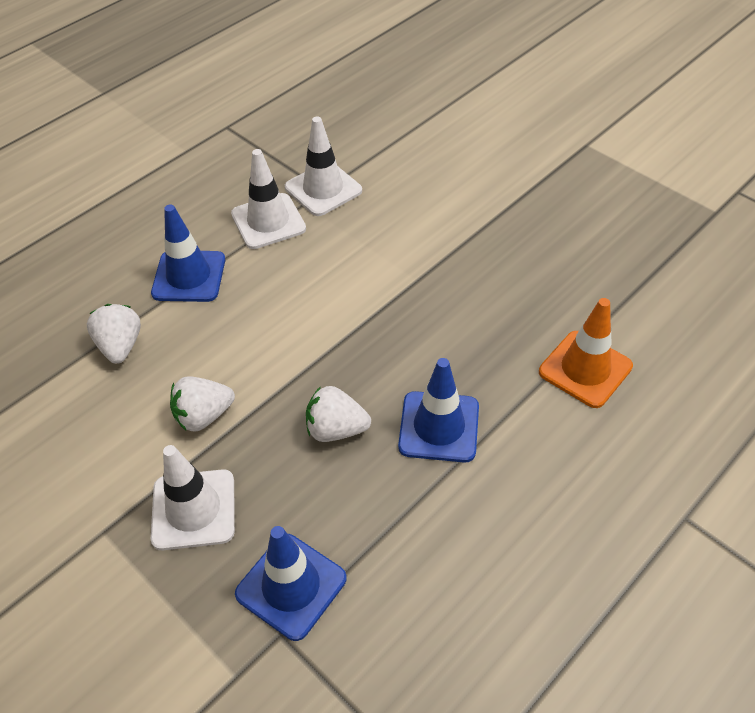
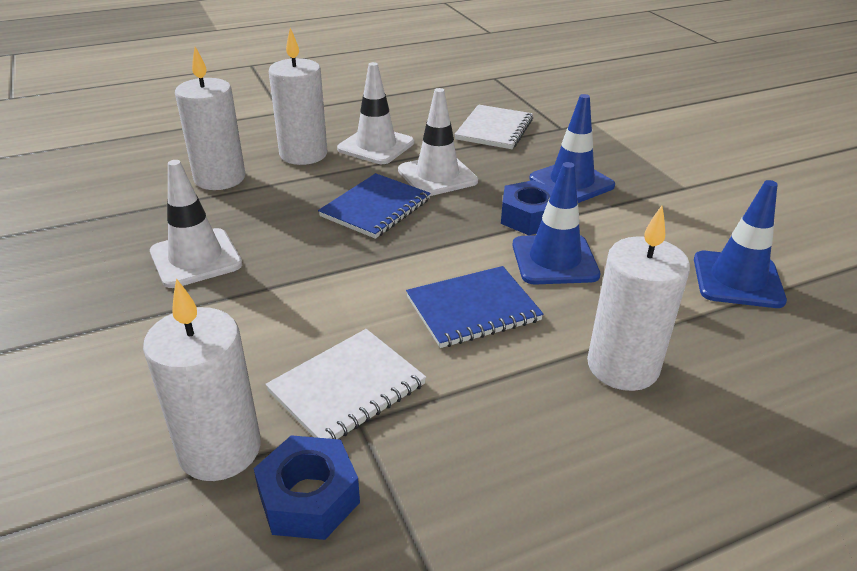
blue notebook: none = 0 -> [318,173,431,239] [406,266,544,348] = 2
blue nut: none = 0 -> [254,435,360,540] [501,180,554,235] = 2
orange traffic cone: [539,298,633,408] = 1 -> none = 0
white candle: none = 0 -> [143,278,261,481] [175,47,245,190] [269,28,327,165] [587,206,690,391] = 4
white notebook: none = 0 -> [265,329,426,439] [454,105,533,149] = 2
white strawberry: [87,304,141,364] [170,376,235,432] [306,386,371,442] = 3 -> none = 0

